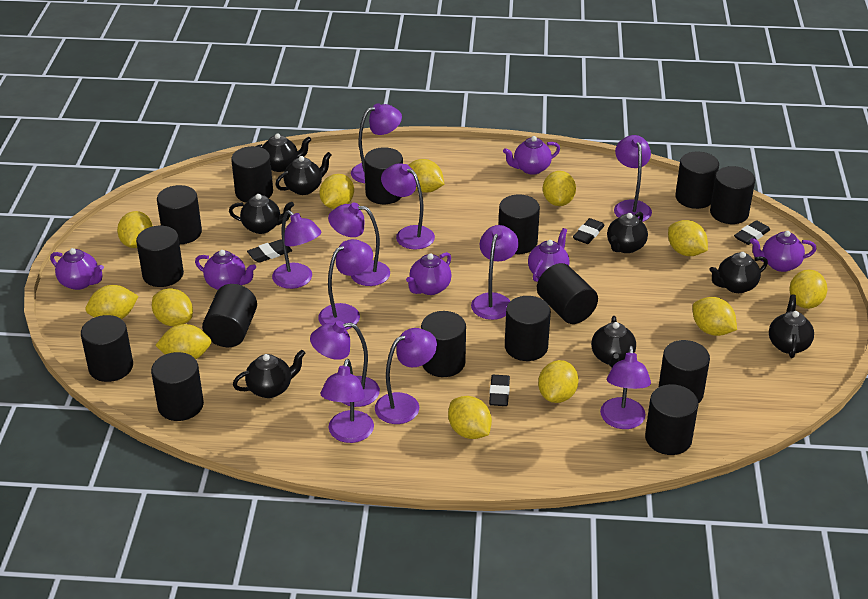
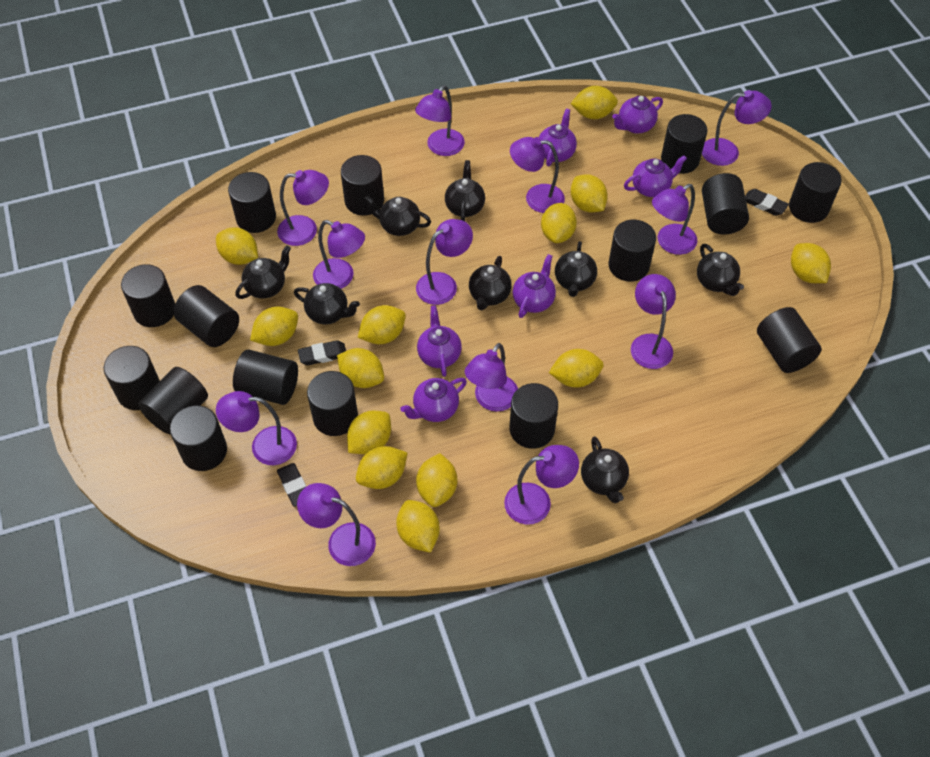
black eraser: [247,240,292,263] [489,375,510,406] [573,218,605,244] [734,220,770,245] = 4 -> [277,463,306,507] [298,340,346,365] [745,189,789,216] = 3
purple lamp: [272,210,321,289] [310,321,380,407] [318,239,373,330] [320,359,374,443] [328,203,390,286] [351,103,402,183] [375,328,437,424] [381,163,435,250] [471,225,519,320] [600,346,651,429] [614,135,652,222] = 11 -> [216,391,297,465] [277,170,329,246] [297,483,376,566] [313,220,365,289] [415,85,465,156] [416,219,473,305] [465,343,518,412] [504,445,579,525] [510,137,565,213] [631,274,676,369] [652,184,697,255] [702,90,772,166] = 12
yellow lemon: [85,285,139,319] [117,211,152,248] [152,288,193,327] [155,324,211,359] [319,174,354,209] [408,159,444,193] [448,396,492,439] [538,360,579,403] [543,171,576,206] [668,220,708,256] [692,297,737,336] [789,270,827,309] = 12 -> [216,227,258,265] [250,307,298,346] [337,348,384,388] [347,411,391,454] [356,446,408,489] [358,305,406,344] [396,500,440,553] [416,453,457,507] [541,203,577,243] [549,349,604,387] [570,86,618,119] [571,174,608,213] [791,243,831,283] = 13

